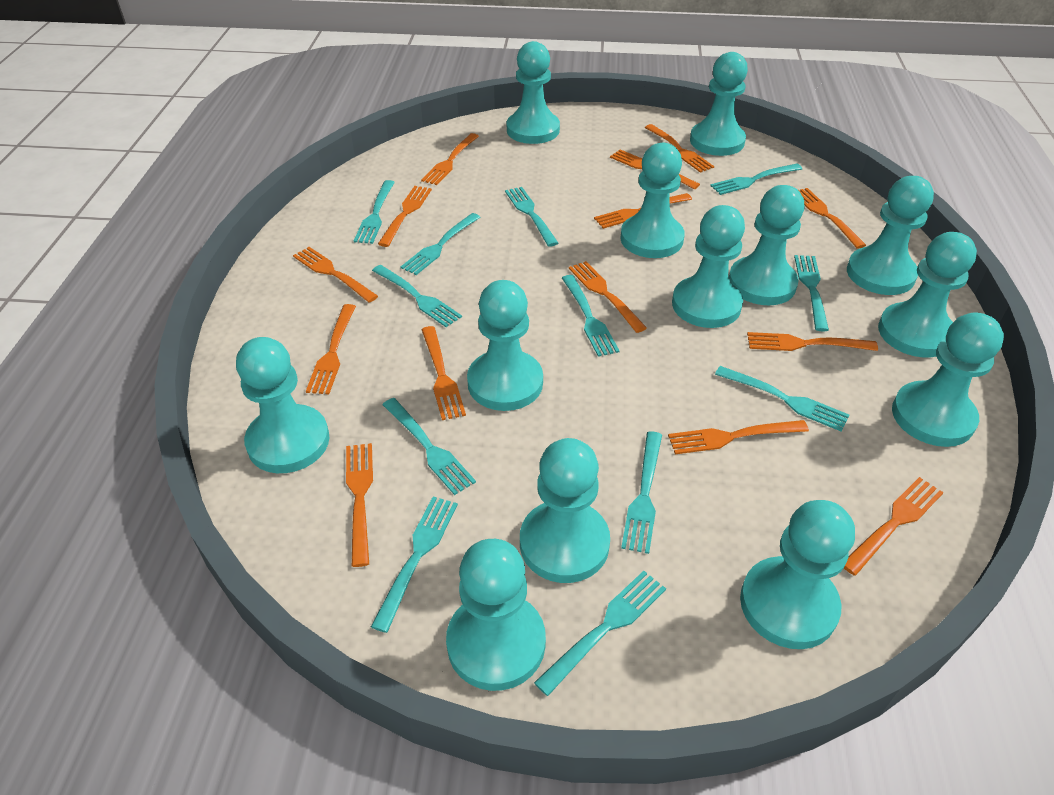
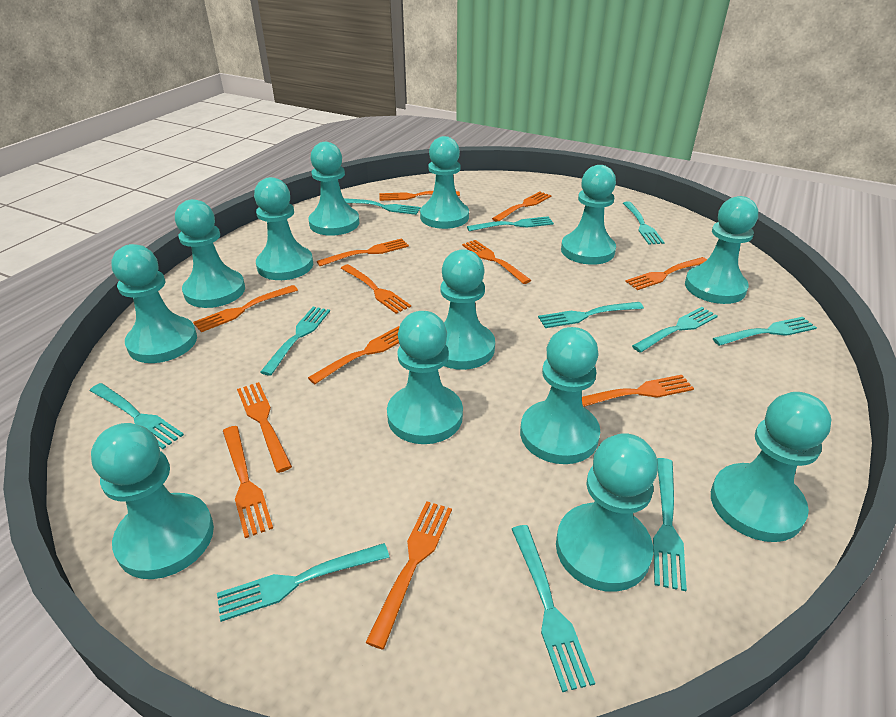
orange fork: [293,247,378,303] [306,304,356,394] [346,443,373,567] [378,186,432,247] [421,133,479,185] [421,326,466,420] [569,261,647,333] [594,193,692,229] [610,149,700,189] [645,124,714,173] [668,420,809,454] [747,332,878,351] [800,188,866,249] [844,477,944,576] = 14 -> [193,285,298,332] [223,426,273,538] [237,382,292,473] [308,326,399,384] [317,238,409,266] [341,264,411,314] [365,501,452,650] [379,191,460,201] [462,240,531,284] [492,191,551,222] [582,375,694,407] [625,257,707,290] = 12
turquoise fork: [354,180,395,244] [371,496,458,633] [372,265,462,327] [382,398,476,495] [401,213,480,275] [505,187,558,247] [534,571,666,696] [562,275,620,357] [621,431,662,554] [710,164,802,195] [715,366,849,431] [794,255,829,332] = 12 -> [90,383,184,449] [217,543,390,622] [260,307,330,376] [344,198,421,215] [467,216,554,231] [512,525,595,692] [538,302,644,328] [623,201,665,245] [632,307,718,353] [653,458,687,591] [713,317,817,346] = 11

